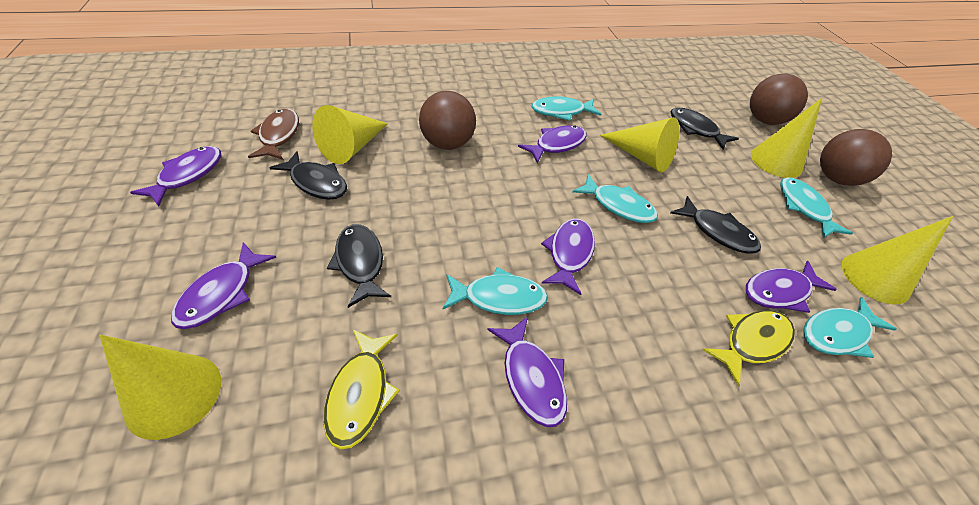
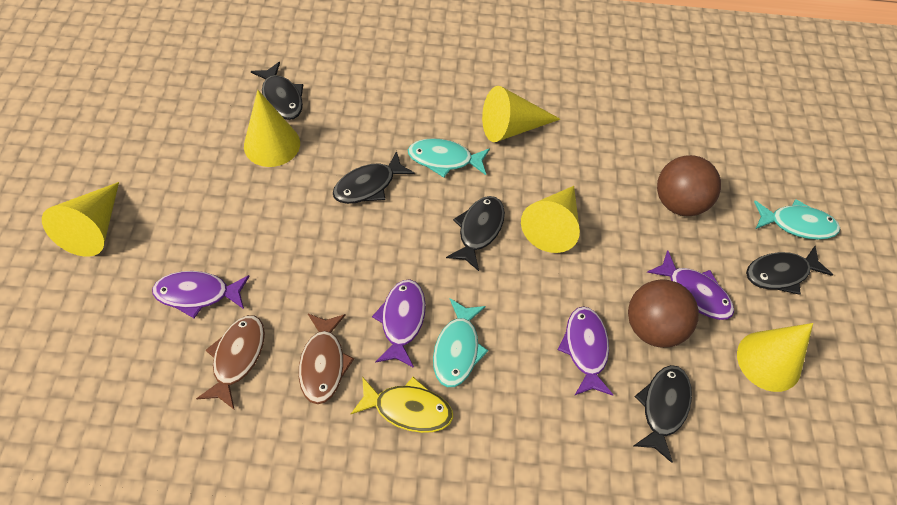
black fish: [270,151,347,200] [327,224,391,308] [670,107,739,150] [671,196,761,254] = 4 -> [251,62,303,120] [333,151,415,204] [446,196,505,271] [633,365,692,463] [746,246,833,295] = 5
brown ball: [419,91,476,150] [750,74,808,125] [820,129,892,186] = 3 -> [628,279,699,348] [657,155,721,216] = 2
brown fish: [248,109,299,159] = 1 -> [196,315,265,410] [299,314,354,404] = 2
purple fish: [130,146,221,207] [171,242,276,329] [488,317,567,427] [518,125,587,163] [541,218,595,295] [746,261,837,313] = 6 -> [152,271,250,318] [372,279,426,368] [558,306,613,396] [647,250,734,320] = 4
turquoise fish: [442,267,548,315] [532,96,601,121] [572,174,658,223] [780,177,853,238] [803,297,896,358] = 5 -> [408,138,490,178] [433,298,488,387] [754,199,840,240] = 3
yellow fish: [323,329,400,450] [703,310,795,386] = 2 -> [351,377,453,433] = 1

